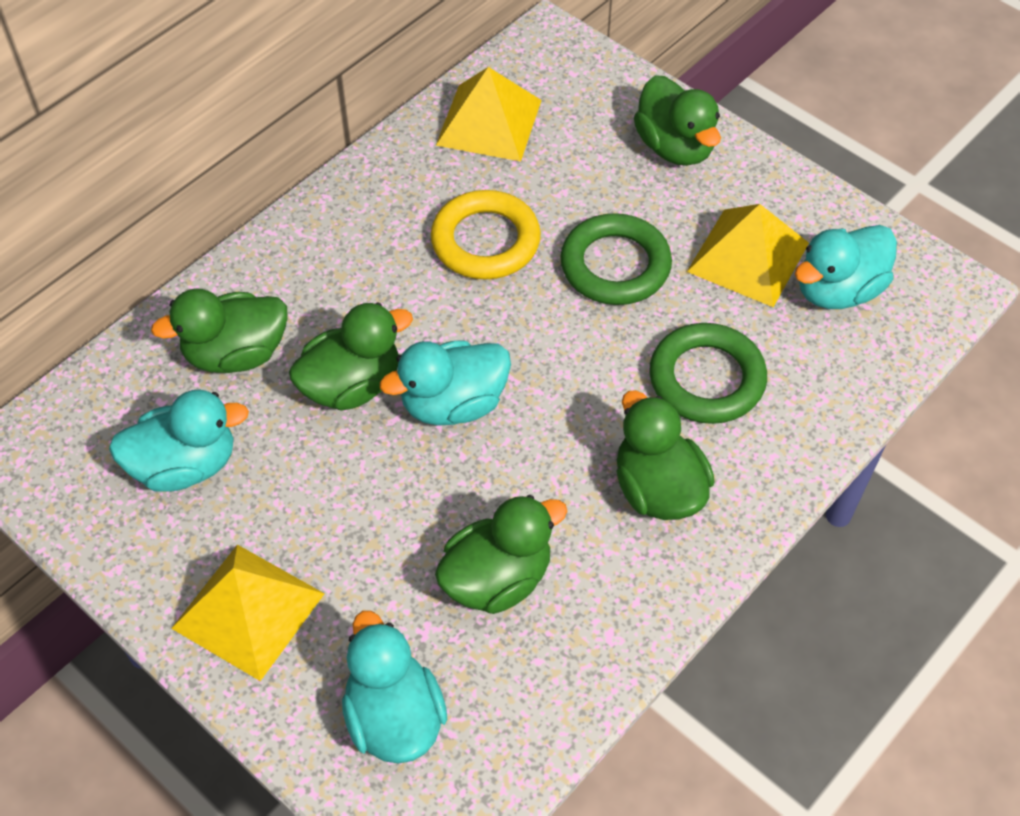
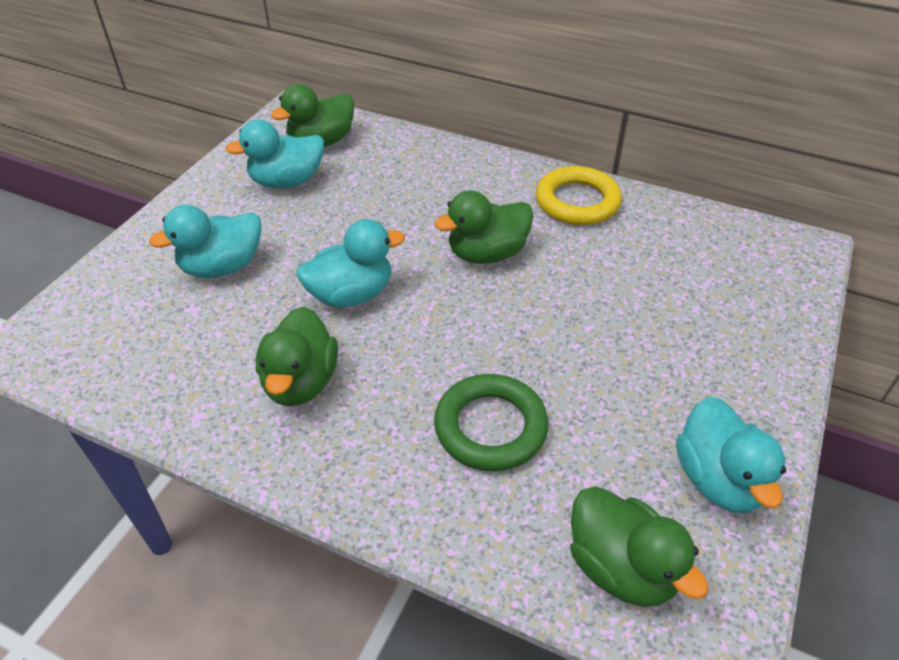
green duck: [151,289,287,373] [289,302,413,411] [435,495,567,614] [617,390,715,520] [634,75,721,166] = 5 -> [256,306,338,406] [271,84,354,147] [435,190,534,264] [570,486,709,607] = 4
green ring: [560,213,672,305] [649,323,767,424] = 2 -> [434,374,549,471] = 1
yellow pyramid: [171,545,325,681] [436,67,542,162] [687,204,809,307] = 3 -> none = 0

